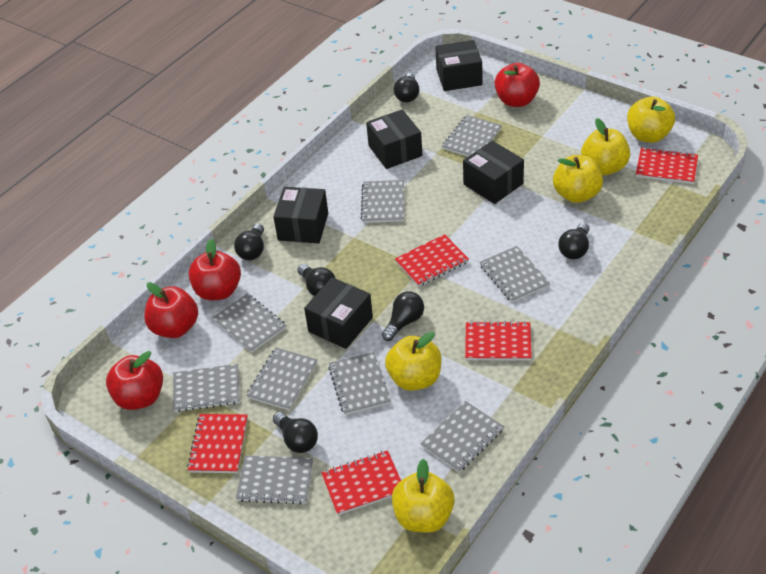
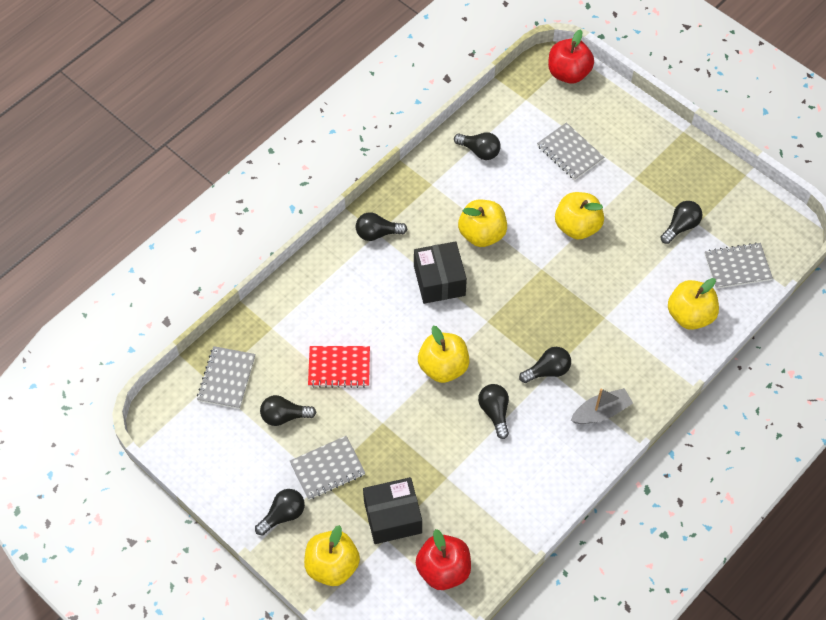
black box: [273,187,328,243] [304,277,373,349] [366,109,422,169] [435,40,482,91] [463,141,524,204] = 5 -> [363,477,422,544] [414,241,467,304] = 2
black light bulb: [234,223,264,260] [273,412,318,453] [297,264,336,296] [382,291,424,341] [394,73,419,103] [558,223,589,259] = 6 -> [255,489,305,536] [260,395,316,426] [356,212,407,241] [454,132,501,160] [478,384,509,439] [519,347,571,383] [660,201,703,244] = 7
grey boat: none = 0 -> [571,388,633,424] = 1
grey notebook: [173,364,240,412] [212,294,286,352] [236,455,313,505] [246,348,317,411] [328,352,391,415] [361,180,404,223] [421,401,504,472] [442,115,502,157] [480,246,550,303] = 9 -> [197,346,255,409] [290,436,365,500] [537,122,604,180] [705,242,773,289] = 4
red apple: [106,351,163,410] [144,282,198,338] [189,239,241,300] [495,63,540,107] = 4 -> [416,529,471,590] [548,29,594,84] = 2
red notebook: [187,414,248,473] [321,450,401,515] [395,234,469,287] [465,321,532,360] [636,147,698,184] = 5 -> [308,346,370,388] = 1

